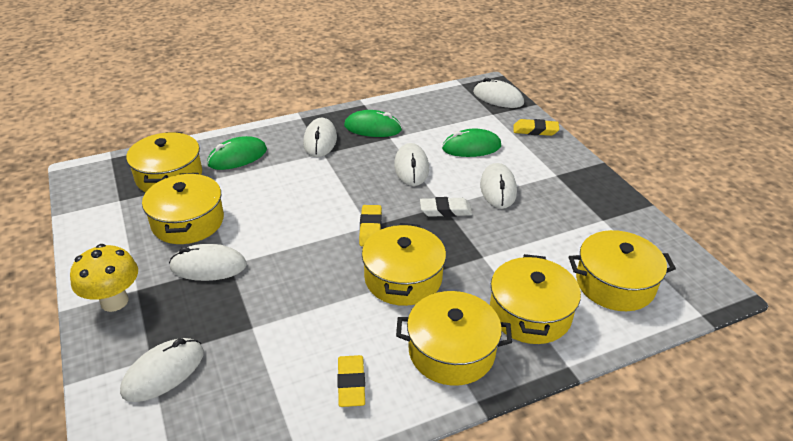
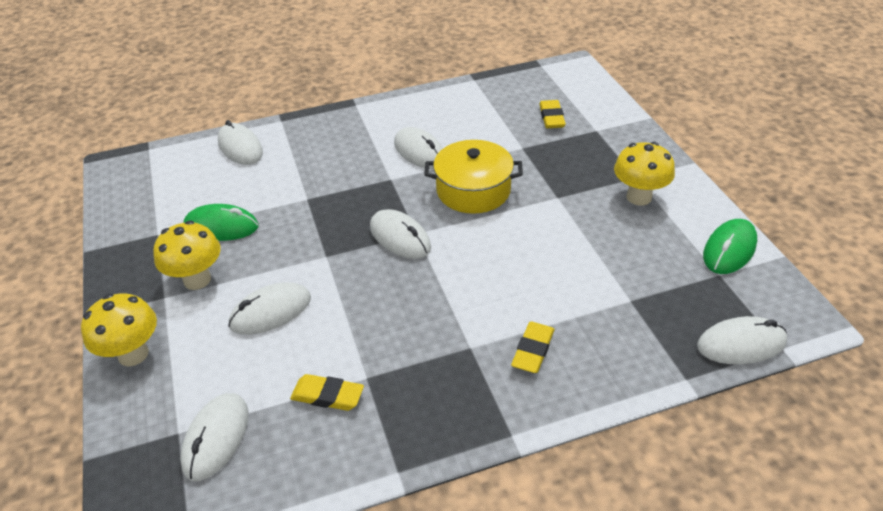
green mouse: [207,136,267,170] [344,110,402,137] [442,129,501,157] = 3 -> [183,204,259,241] [703,219,757,274] = 2
white eraser: [420,197,472,217] = 1 -> none = 0
yellow mushroom: [70,244,138,312] = 1 -> [81,293,157,366] [153,221,221,290] [614,142,675,206] = 3
yellow pot: [126,132,202,192] [142,173,224,244] [362,223,446,306] [396,291,512,386] [490,254,581,344] [569,230,676,311] = 6 -> [424,140,523,214] = 1

